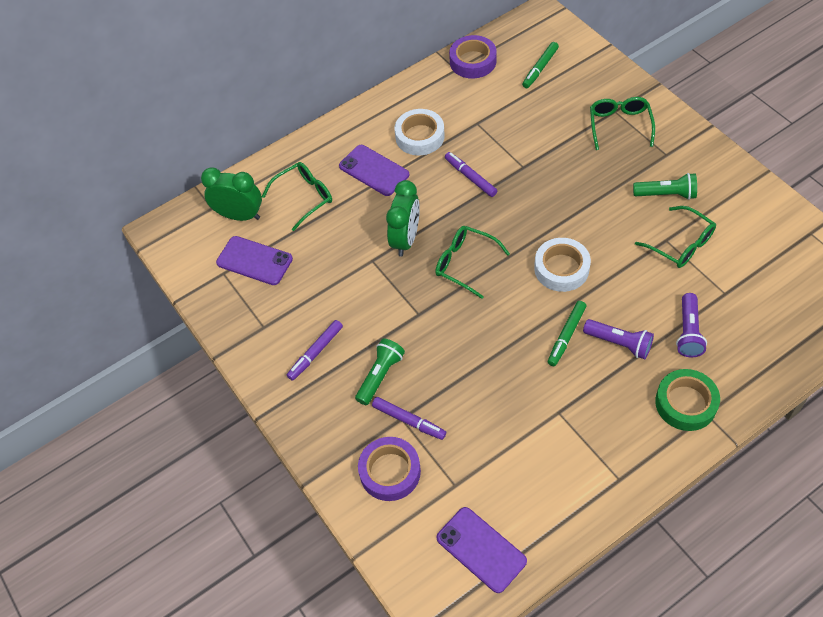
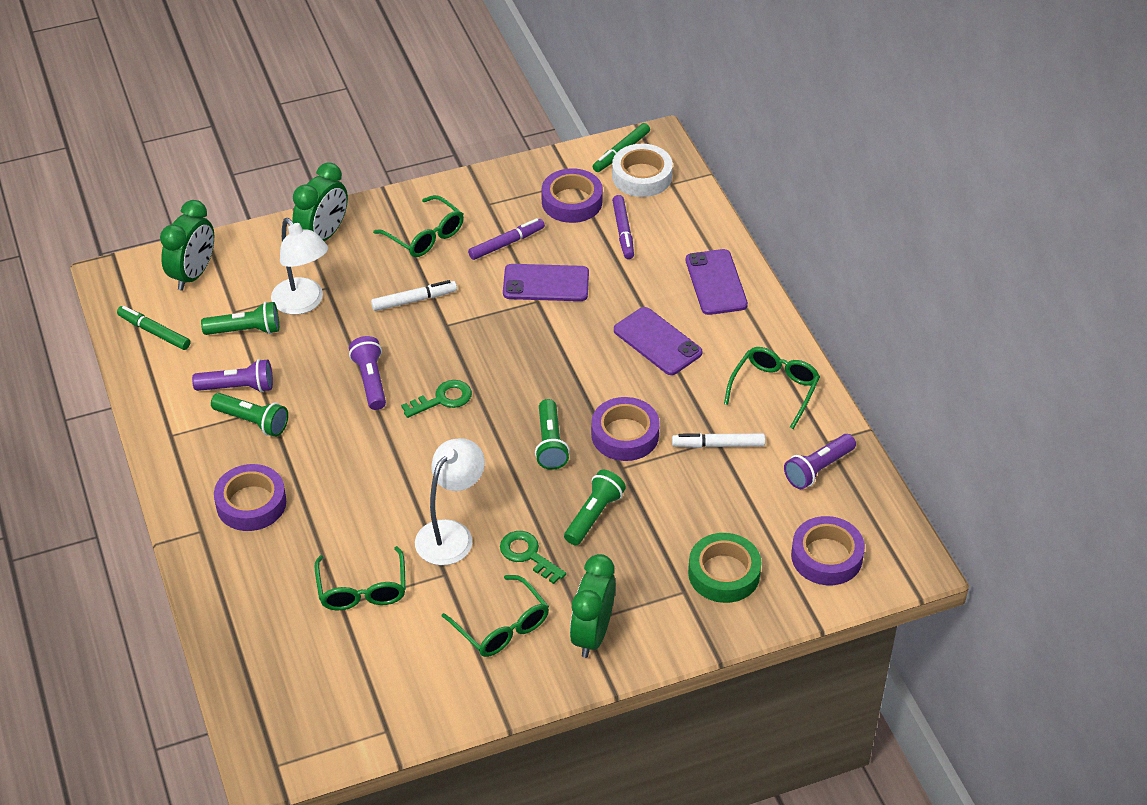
green clock: [201,167,262,221] [386,180,420,256] = 2 -> [160,200,214,291] [292,162,348,241] [570,554,615,658] = 3
green flashlight: [355,338,405,405] [633,173,697,200] = 2 -> [201,302,279,335] [211,393,288,437] [535,399,570,470] [564,470,626,545] = 4
green key: none = 0 -> [401,380,472,418] [500,531,566,584] = 2
purple flashlight: [583,319,654,359] [676,293,707,357] = 2 -> [192,359,273,393] [349,336,386,410] [784,434,856,489] = 3
purple marker: [287,320,343,381] [372,397,446,440] [445,152,497,197] = 3 -> [468,218,545,260] [612,195,634,259] = 2
purple tape: [358,437,421,501] [449,35,497,79] = 2 -> [214,464,286,531] [541,168,603,223] [591,397,660,461] [791,516,865,585] = 4
white lamp: none = 0 -> [271,218,328,315] [415,438,485,565] = 2
white marker: none = 0 -> [371,280,457,311] [672,433,765,448] = 2
white tape: [394,109,445,155] [534,238,591,292] = 2 -> [612,144,673,197] = 1

